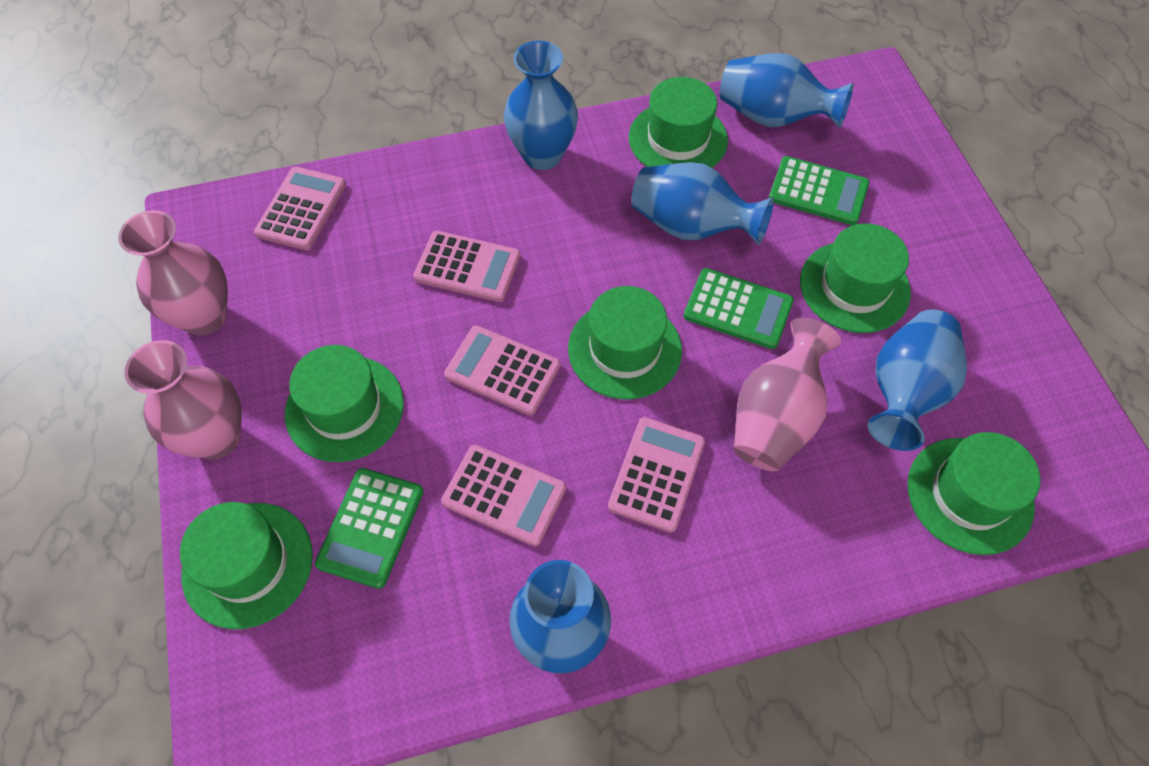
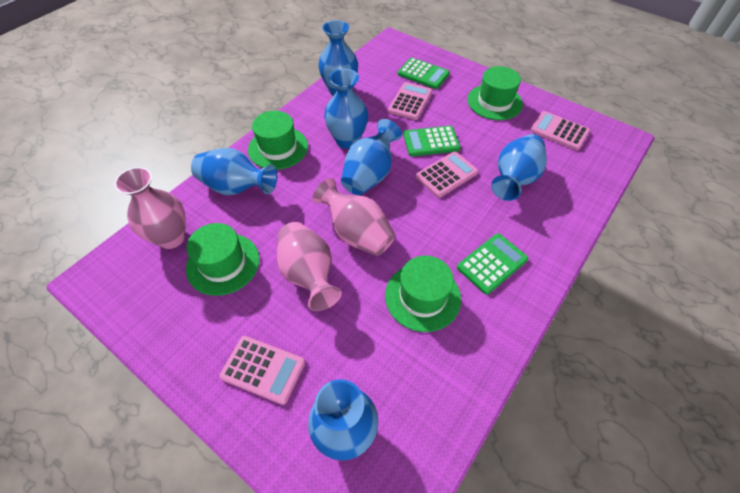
blue vase: [504,41,578,170] [509,560,611,673] [631,162,774,245] [720,53,854,129] [868,309,967,451] = 5 -> [191,148,277,195] [308,379,378,461] [318,20,358,96] [324,69,368,149] [341,119,402,195] [491,134,547,201] = 6
green hat: [180,502,313,629] [285,345,404,462] [568,286,682,399] [629,77,728,168] [800,223,911,333] [907,432,1040,555] = 6 -> [186,223,260,296] [248,111,308,170] [385,256,461,332] [467,66,523,120] = 4
pink calculator: [254,167,346,250] [413,231,521,302] [441,445,566,547] [444,326,561,415] [608,417,705,533] = 5 -> [219,336,305,405] [388,82,433,120] [416,152,478,198] [530,111,590,150] = 4

